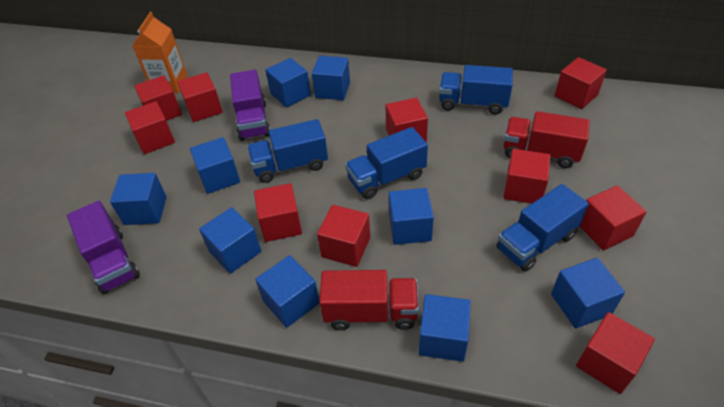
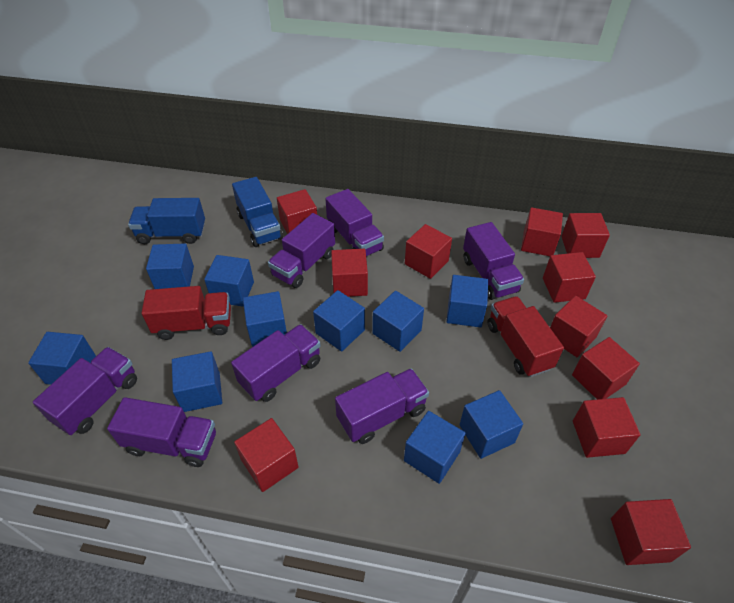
blue cube: [110,173,167,225] [190,137,240,194] [199,207,261,274] [255,255,319,328] [266,58,311,108] [312,56,350,100] [389,188,434,245] [419,294,471,362] [551,258,625,329] = 9 -> [28,332,96,385] [146,244,194,289] [172,351,222,412] [204,255,254,307] [243,291,287,347] [313,290,365,352] [372,291,424,352] [404,411,465,484] [446,275,488,328] [460,390,523,459] = 10
blue truck: [247,119,328,183] [345,127,428,199] [439,65,513,114] [496,184,589,272] = 4 -> [128,198,205,244] [232,177,283,247] = 2
orange carton: [132,12,188,93] = 1 -> none = 0
purple truck: [67,201,140,294] [230,70,270,141] = 2 -> [33,347,137,435] [107,397,216,467] [231,324,321,402] [268,213,335,288] [325,189,384,257] [335,368,429,444] [463,222,524,300] = 7
red cube: [125,101,175,154] [134,75,182,121] [178,72,223,122] [254,183,302,242] [317,205,370,267] [386,98,428,142] [503,149,550,204] [555,57,607,109] [576,312,655,394] [580,185,646,251] = 10 -> [234,418,299,492] [277,189,317,234] [331,249,368,297] [405,224,452,279] [521,207,563,256] [543,252,596,303] [550,296,607,357] [561,213,610,258] [572,337,640,399] [573,397,640,458] [611,499,691,565] = 11

